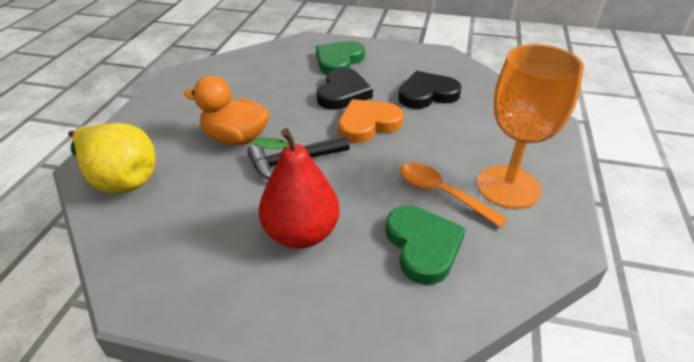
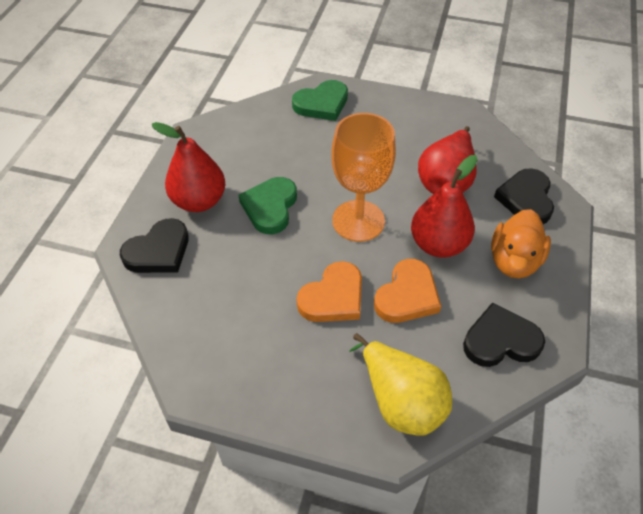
black hammer: [247,135,350,180] = 1 -> none = 0
black heart: [317,68,373,110] [398,71,462,109] = 2 -> [120,218,189,273] [463,302,545,367] [494,168,554,224] = 3
orange heart: [338,99,404,143] = 1 -> [297,261,362,322] [374,259,441,323] = 2
orange spoon: [400,163,508,228] = 1 -> none = 0
red pear: [252,128,340,249] = 1 -> [152,122,225,212] [411,155,478,258] [418,126,477,194] = 3

